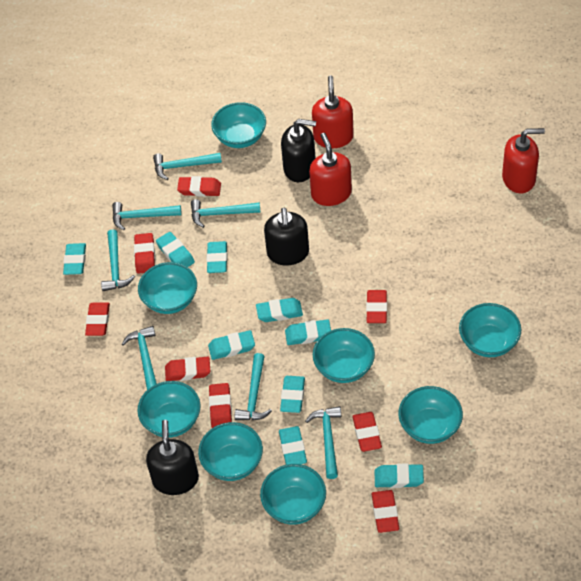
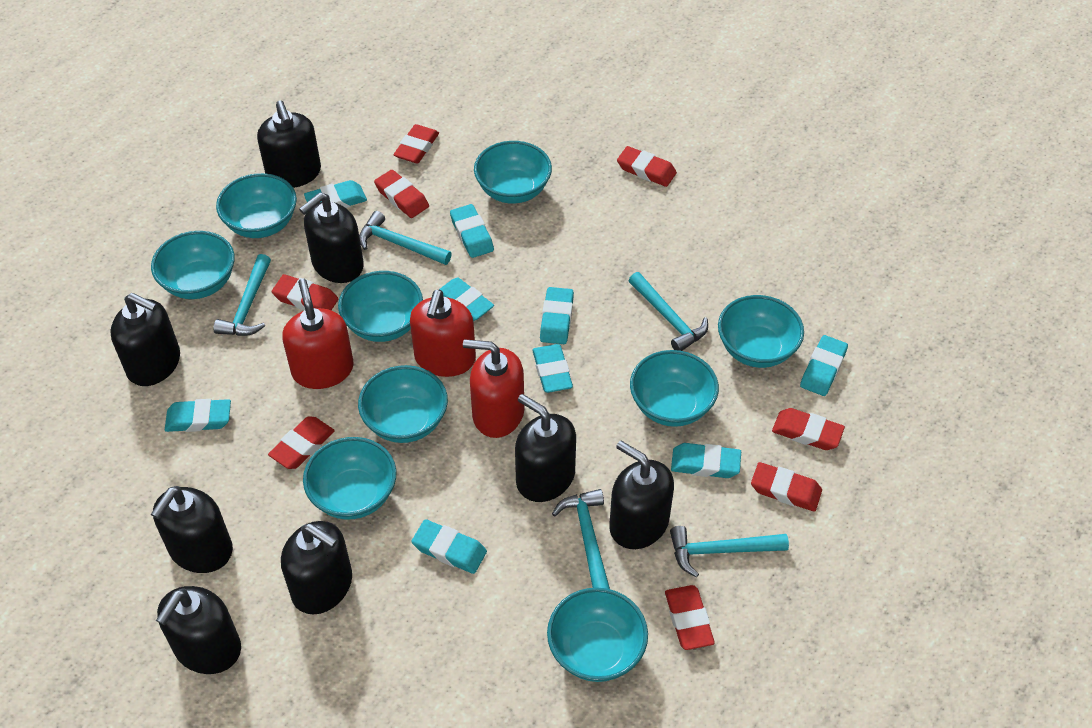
black soap dispenser: [146,420,199,495] [264,208,309,265] [281,119,316,182] = 3 -> [110,293,180,386] [151,486,233,573] [156,586,241,674] [257,101,321,188] [281,521,352,614] [299,192,364,283] [515,394,576,502] [609,441,674,549] = 8
turquoise bowl: [137,381,200,437] [138,262,197,314] [198,422,263,481] [211,102,266,148] [260,464,326,525] [313,328,375,383] [398,386,463,444] [459,303,521,357] = 8 -> [151,231,235,299] [216,173,297,238] [303,437,396,520] [338,271,423,342] [358,365,448,443] [474,141,552,204] [547,587,648,682] [630,350,719,427] [718,295,804,368] = 9
turquoise hammer: [101,229,135,291] [112,202,182,230] [122,326,157,390] [153,153,222,180] [191,199,260,228] [234,353,272,420] [305,406,341,479] = 7 -> [213,254,271,336] [359,211,452,265] [552,489,610,589] [628,272,708,351] [670,526,789,577] = 5

